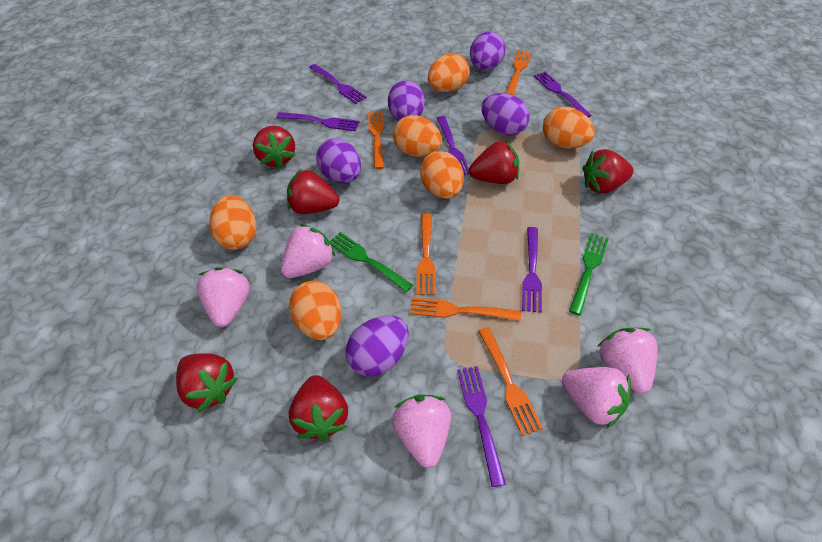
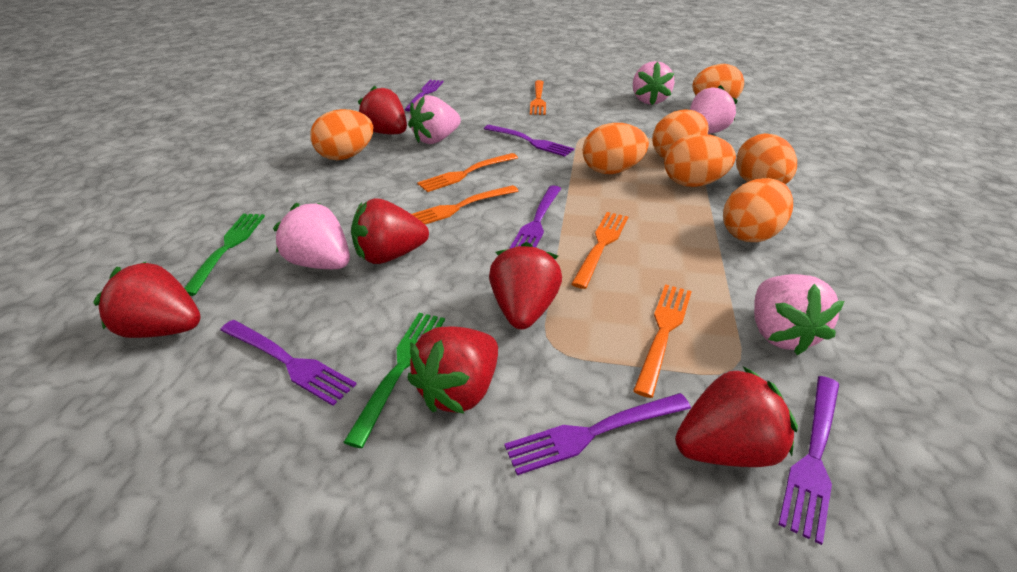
orange egg: [210,195,257,250] [289,280,342,340] [393,115,442,157] [420,151,464,199] [428,53,470,92] [543,107,595,148] = 6 -> [310,109,373,160] [583,123,649,174] [652,109,709,159] [664,134,736,187] [693,64,744,99] [723,178,793,242] [736,133,797,184] = 7
purple egg: [316,138,361,183] [346,315,409,377] [388,81,425,121] [470,31,505,71] [481,93,530,136] = 5 -> none = 0

